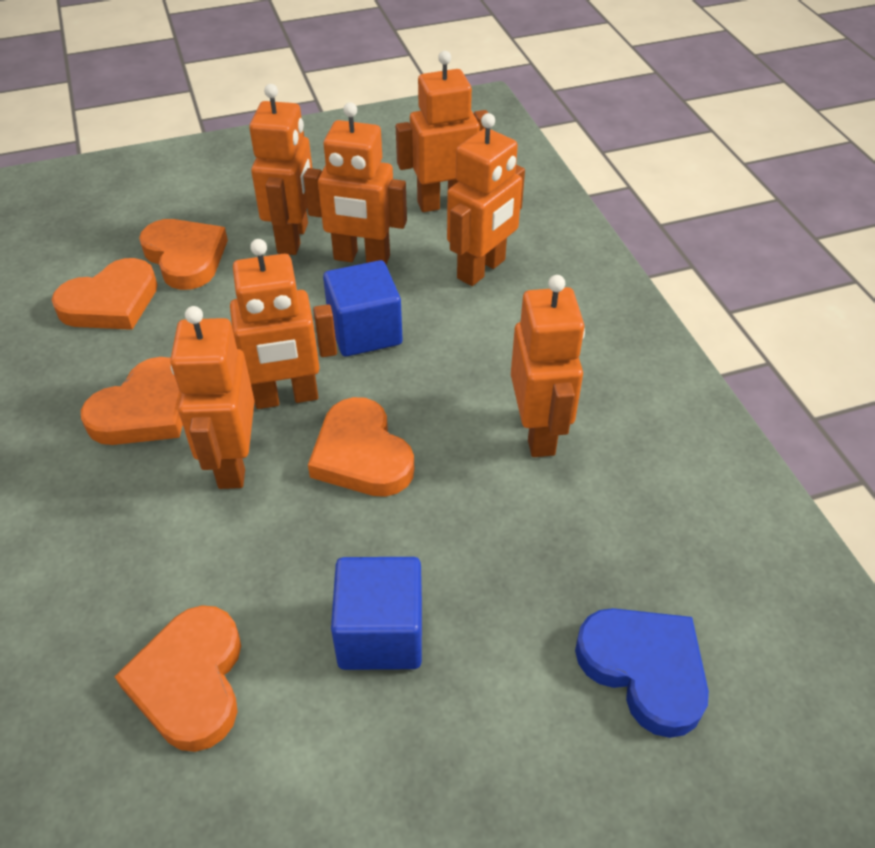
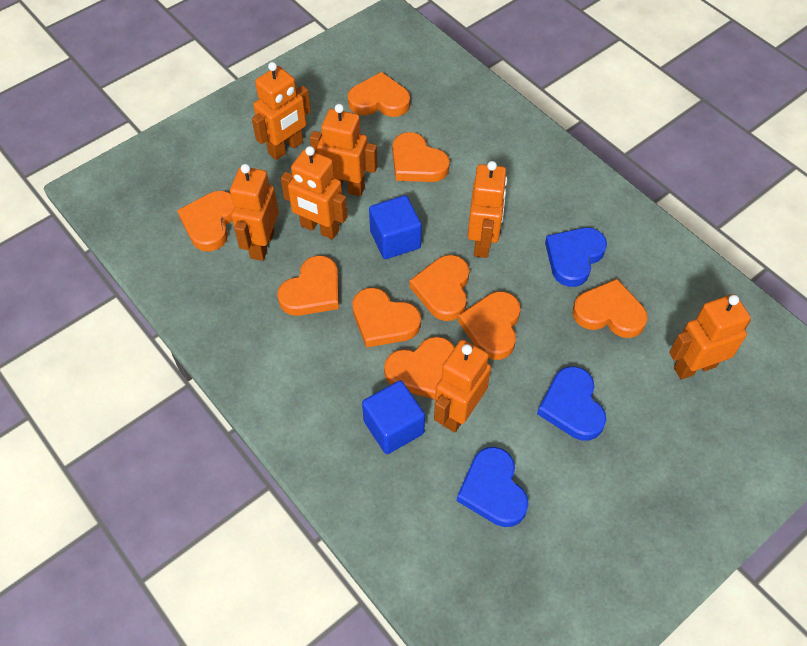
blue heart: [575,608,709,738] = 1 -> [457,447,529,527] [537,366,606,441] [545,228,607,287] = 3
orange heart: [52,258,158,330] [81,357,183,445] [115,605,241,752] [139,219,228,290] [308,397,414,497] = 5 -> [177,191,234,251] [277,255,339,316] [348,72,410,117] [352,288,421,348] [384,337,455,399] [392,132,450,182] [409,255,469,321] [458,291,521,360] [573,279,648,338] = 9

